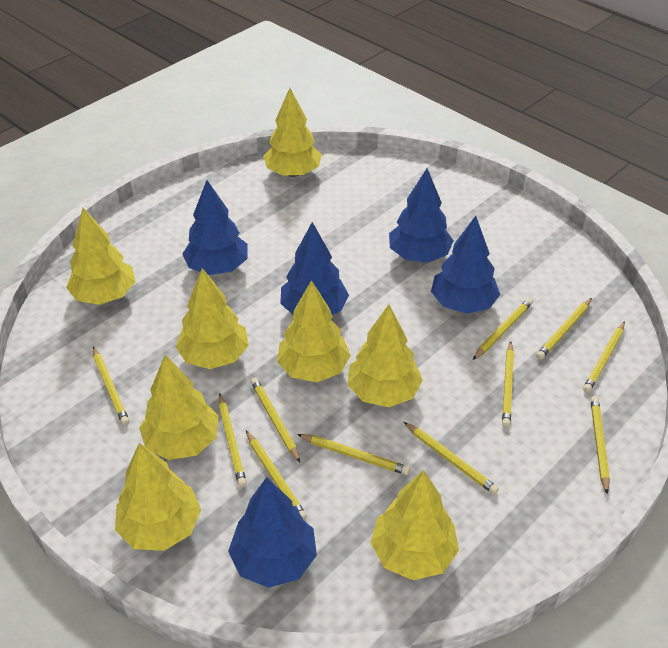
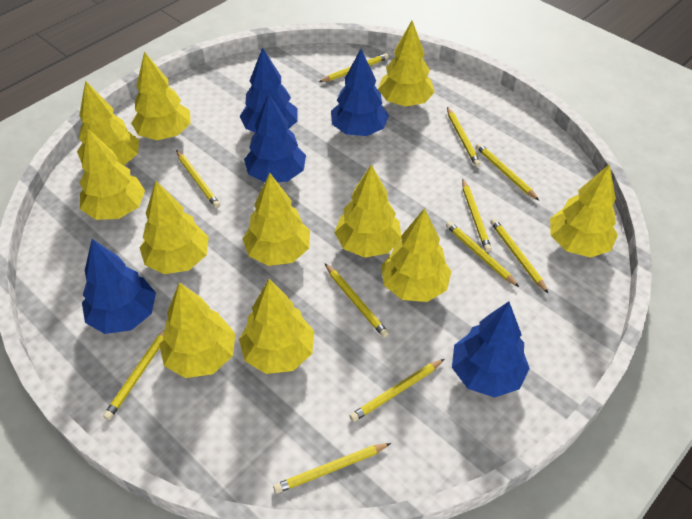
yellow tree: [66,208,136,305] [115,443,201,551] [139,355,219,460] [176,268,249,369] [263,88,322,177] [277,280,351,382] [347,304,423,407] [370,470,459,580] = 8 -> [77,81,139,165] [79,128,145,220] [131,52,191,140] [140,181,209,274] [159,282,235,378] [239,279,314,374] [243,173,310,266] [334,164,401,258] [378,21,435,107] [381,208,451,302] [550,164,618,257] = 11

